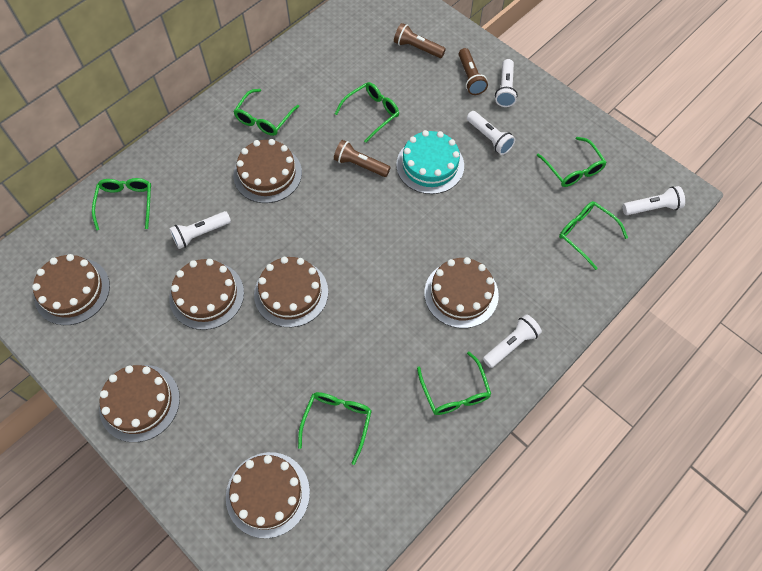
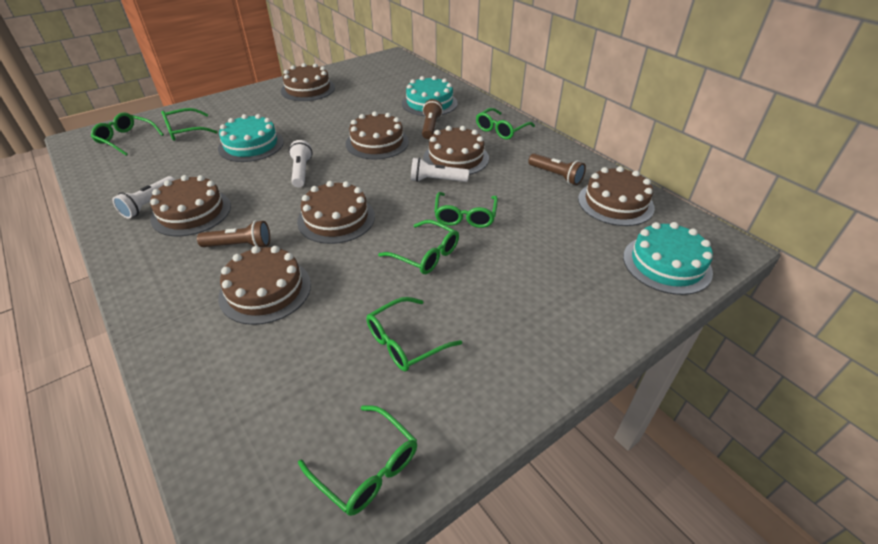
turquoise cake: [396,130,464,194] = 1 -> [218,114,284,162] [402,76,458,116] [623,222,713,295] = 3
white flashlight: [169,211,231,249] [467,111,515,155] [483,314,542,368] [495,59,518,107] [622,186,685,215] = 5 -> [112,176,175,219] [289,140,313,187] [411,157,469,182] = 3

